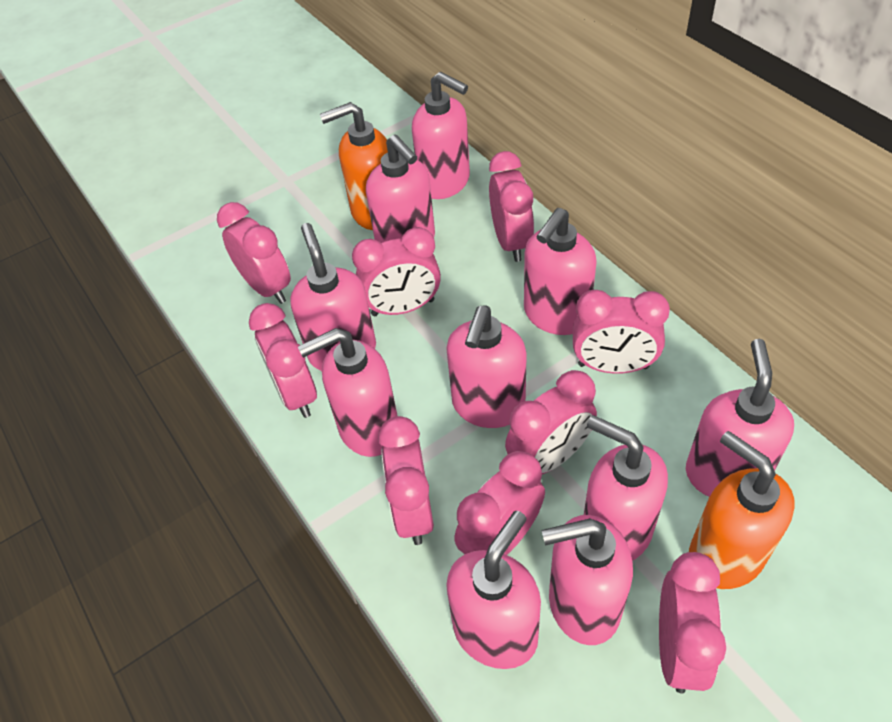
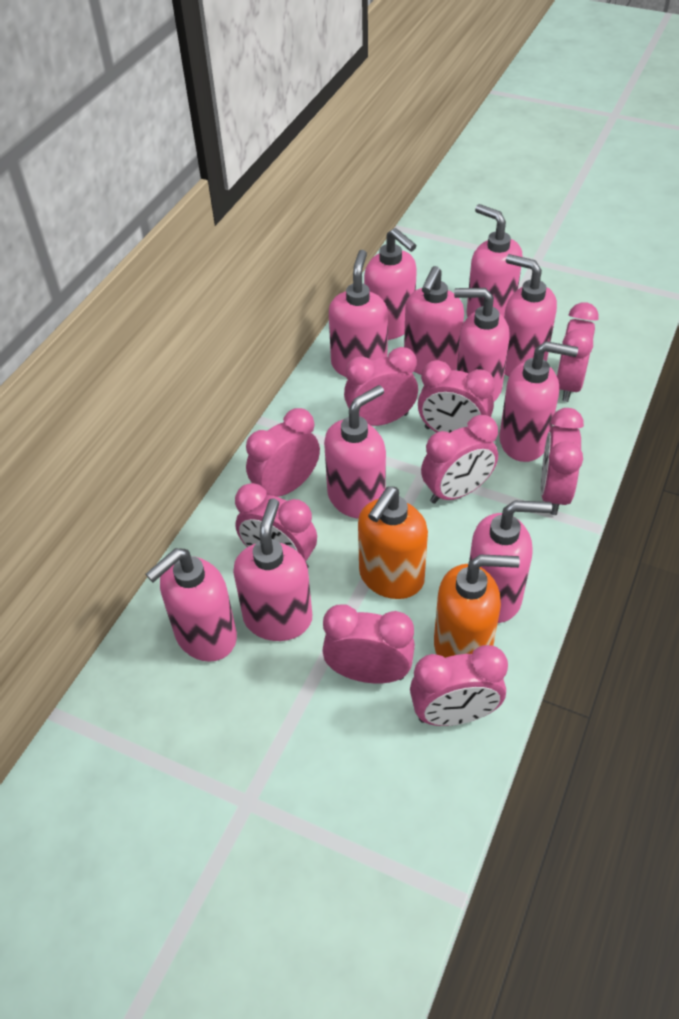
pink soap dispenser: [290,223,376,371] [298,328,398,457] [366,134,435,243] [412,72,470,199] [446,305,527,428] [446,511,541,669] [524,208,597,335] [542,515,633,645] [584,415,668,561] [686,339,794,497] = 10 -> [146,548,237,662] [233,498,312,641] [324,385,386,519] [329,250,388,377] [364,228,417,340] [404,266,464,375] [454,288,510,401] [466,204,523,317] [469,501,552,623] [499,341,578,462] [504,254,557,377] = 11

